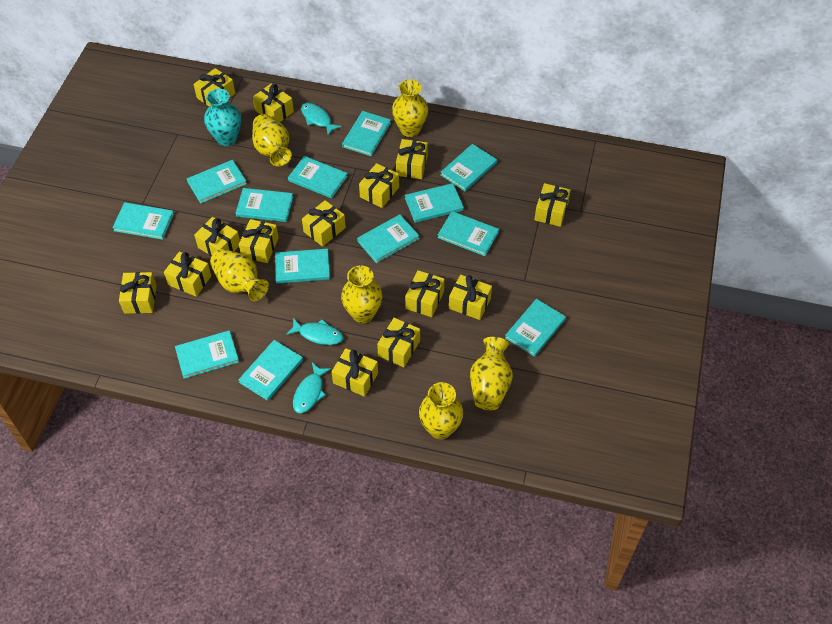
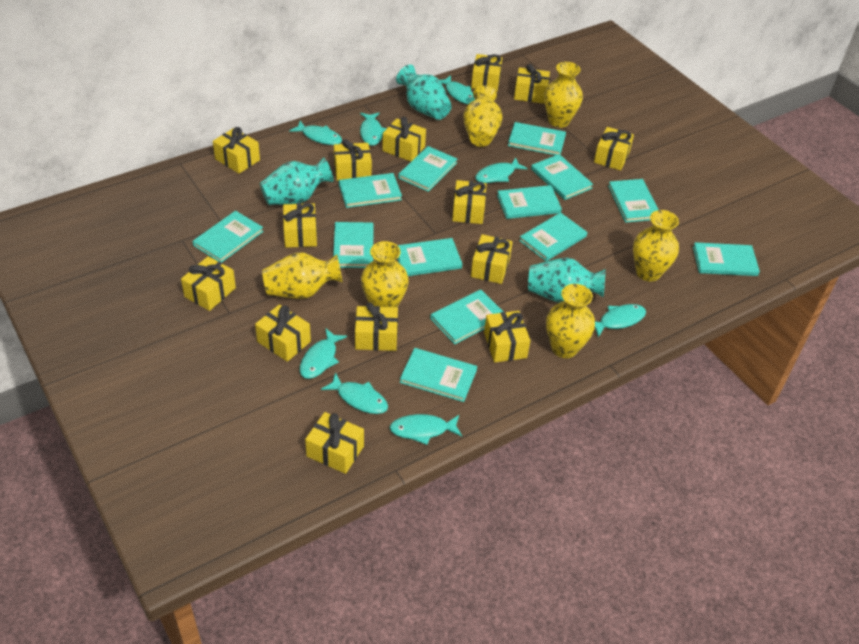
turquoise fish: [286,318,343,345] [293,363,331,413] [301,103,342,135] = 3 -> [289,121,342,145] [300,328,347,379] [321,372,388,414] [360,113,387,146] [390,414,462,445] [439,75,475,104] [475,157,528,183] [595,304,646,337] = 8
turquoise vase: [204,89,241,146] = 1 -> [260,157,334,205] [396,65,452,120] [528,258,606,303] = 3

